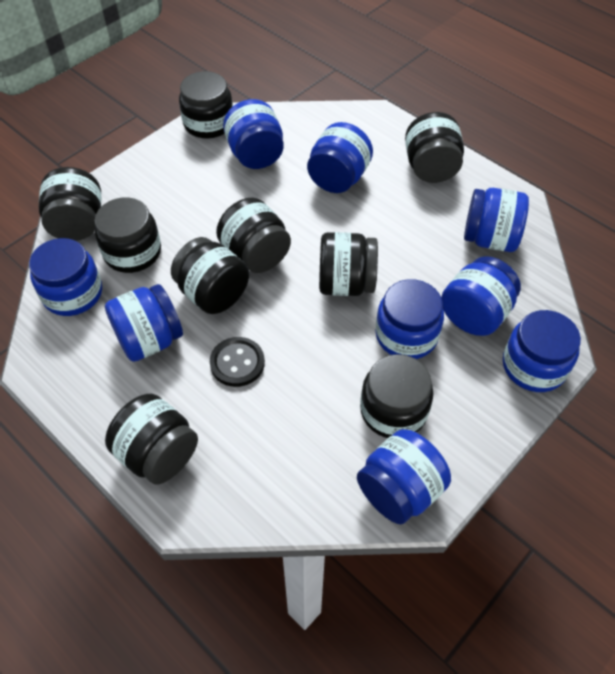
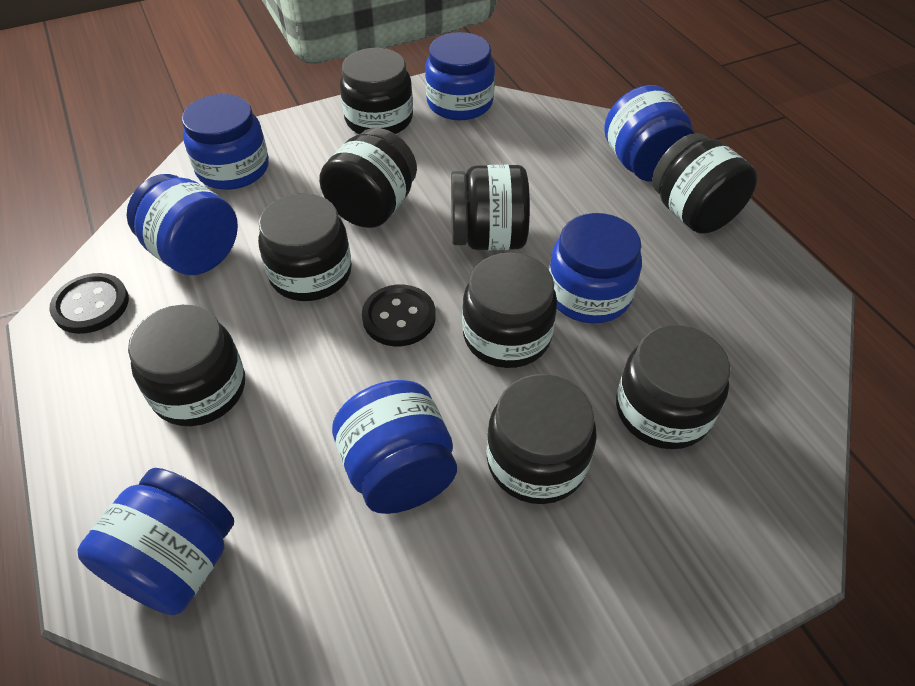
black button: [210,337,265,387] = 1 -> [49,273,129,334] [362,285,436,346] = 2
blue jar: [29,238,102,316] [105,284,183,362] [223,99,284,169] [307,122,373,193] [357,429,451,524] [375,279,444,359] [441,256,521,336] [464,188,529,252] [503,310,581,392] = 9 -> [77,468,234,615] [126,174,238,275] [182,94,269,190] [332,380,457,514] [425,32,495,120] [549,213,642,323] [604,85,694,182] = 7

